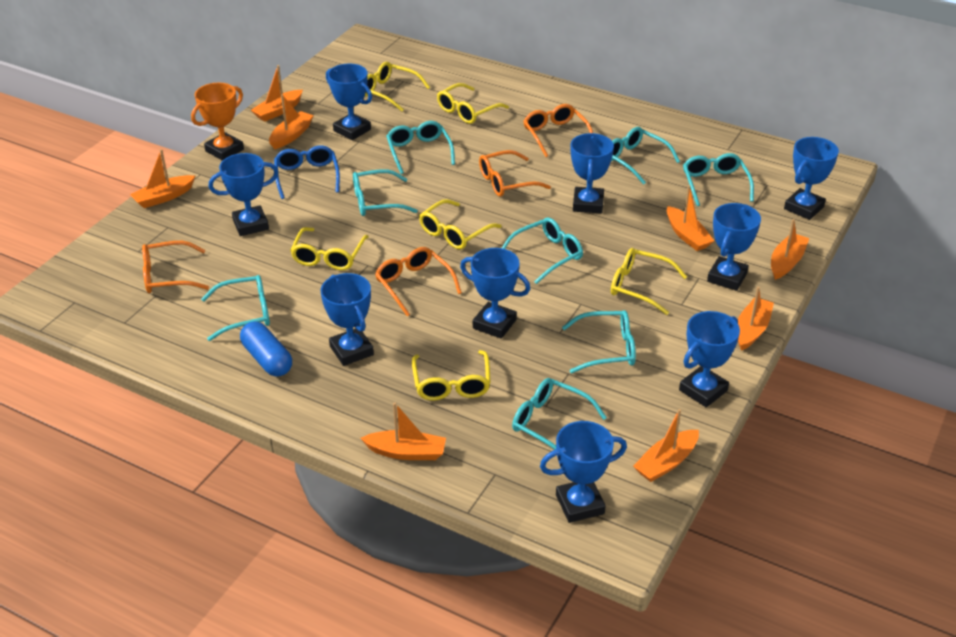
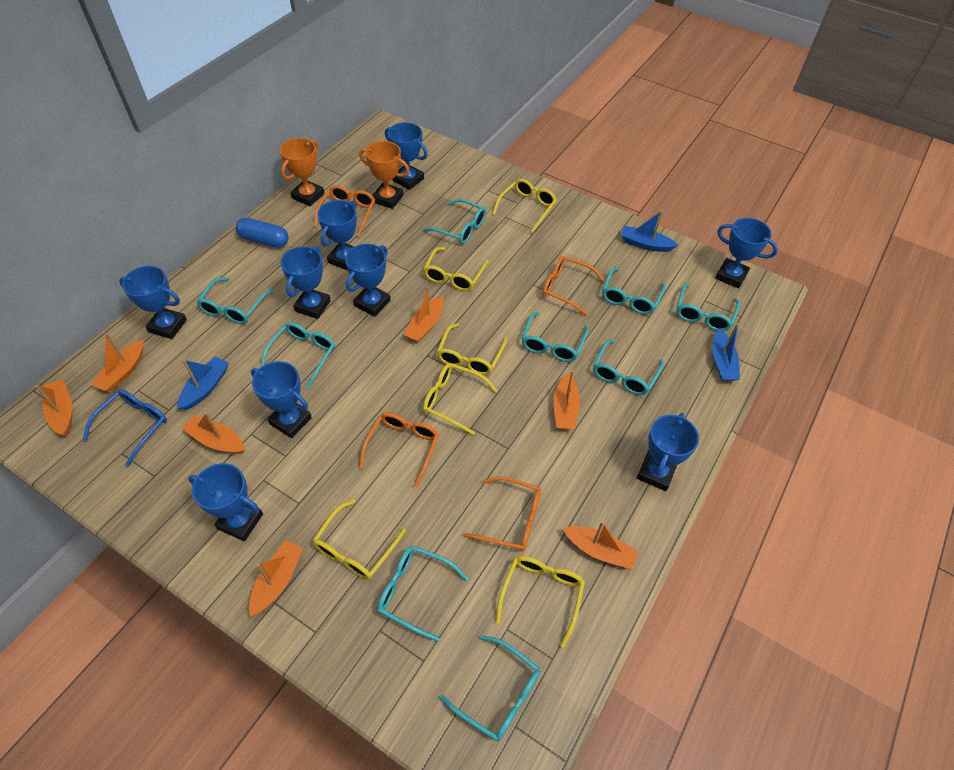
blue boat: none = 0 -> [178,357,229,410] [621,210,678,252] [712,323,740,381] = 3
orange boat: [130,149,195,208] [251,65,303,122] [269,94,314,149] [361,402,446,460] [633,409,699,482] [667,185,714,251] [738,286,774,351] [771,219,809,280] = 8 -> [35,379,72,436] [91,333,143,392] [182,412,245,454] [249,541,303,617] [403,286,444,342] [554,370,580,430] [562,521,639,570] = 7
orange trophy: [191,83,244,161] = 1 -> [280,138,324,206] [359,141,410,209] = 2
turquoise glasses: [201,275,270,341] [353,169,418,216] [386,121,455,174] [502,217,583,284] [512,378,607,450] [562,310,636,373] [611,127,680,185] [683,153,754,206] = 8 -> [196,277,273,324] [260,322,335,390] [377,545,468,642] [423,199,486,244] [440,635,540,741] [522,312,589,362] [593,339,664,395] [602,268,666,314] [676,283,740,331] = 9

